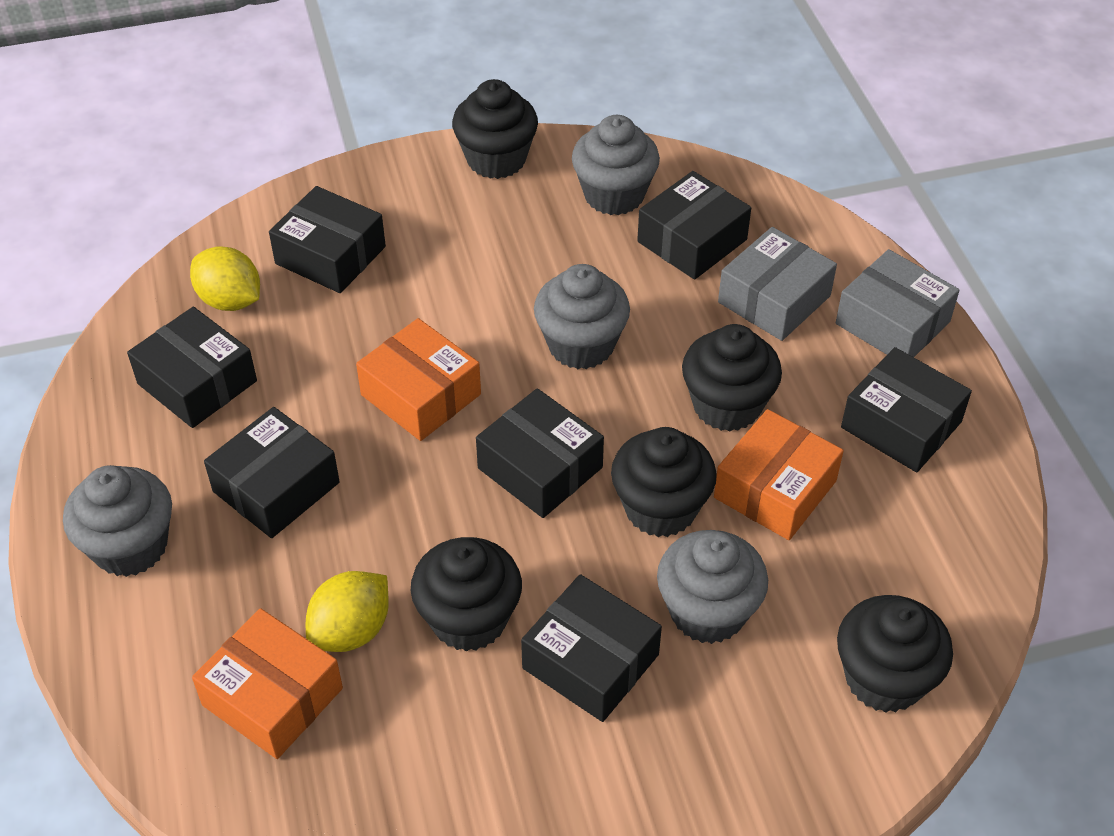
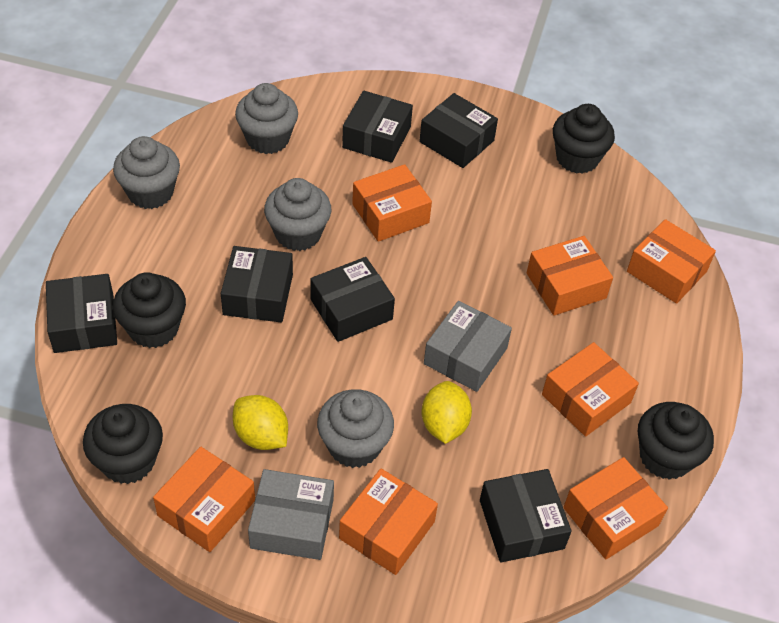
black box: [127,307,257,428] [204,407,340,538] [269,186,386,293] [476,388,604,518] [521,574,662,722] [637,171,751,280] [841,347,972,472] = 7 -> [46,274,117,353] [221,246,293,322] [310,257,395,342] [342,91,413,163] [419,93,498,168] [480,469,572,563] = 6
black cupcake: [411,537,522,652] [452,79,538,179] [611,427,717,537] [682,324,782,431] [837,595,953,713] = 5 -> [83,404,163,484] [113,272,186,348] [553,104,615,174] [638,402,714,480] = 4
orange box: [192,608,343,759] [356,318,481,441] [714,409,844,540] = 3 -> [153,447,255,552] [339,468,438,575] [352,164,432,242] [527,236,613,316] [542,342,639,437] [563,457,668,559] [627,219,716,304] = 7

